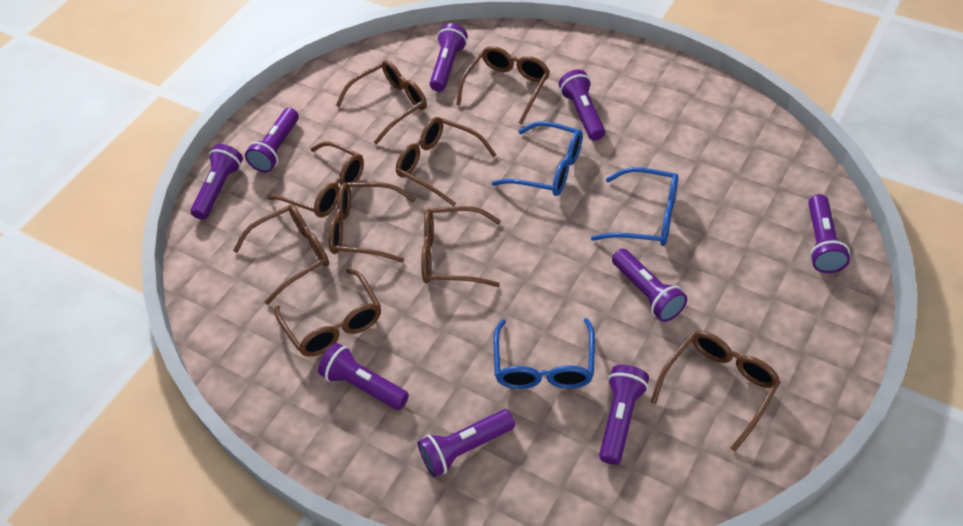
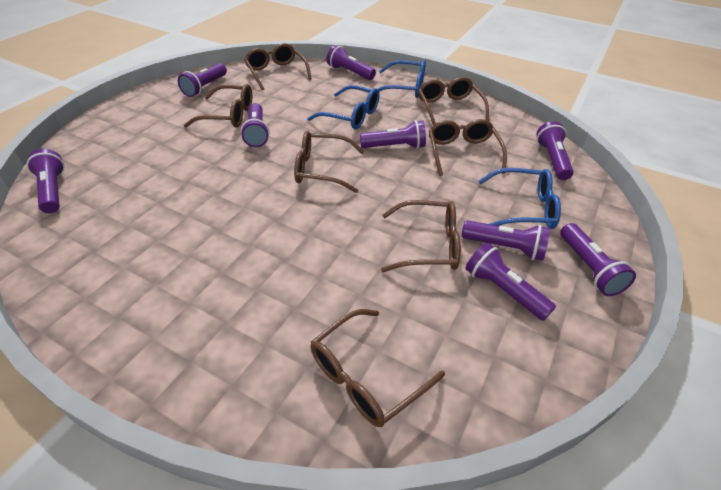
brown glasses: [233,204,329,305] [267,141,364,218] [275,269,381,357] [328,182,416,262] [335,60,427,145] [396,117,496,206] [421,206,501,287] [456,46,550,125] [651,331,780,452] = 9 -> [184,84,252,127] [244,43,312,90] [294,131,365,193] [311,309,445,427] [381,200,461,272] [418,77,489,125] [429,119,507,176] = 7

